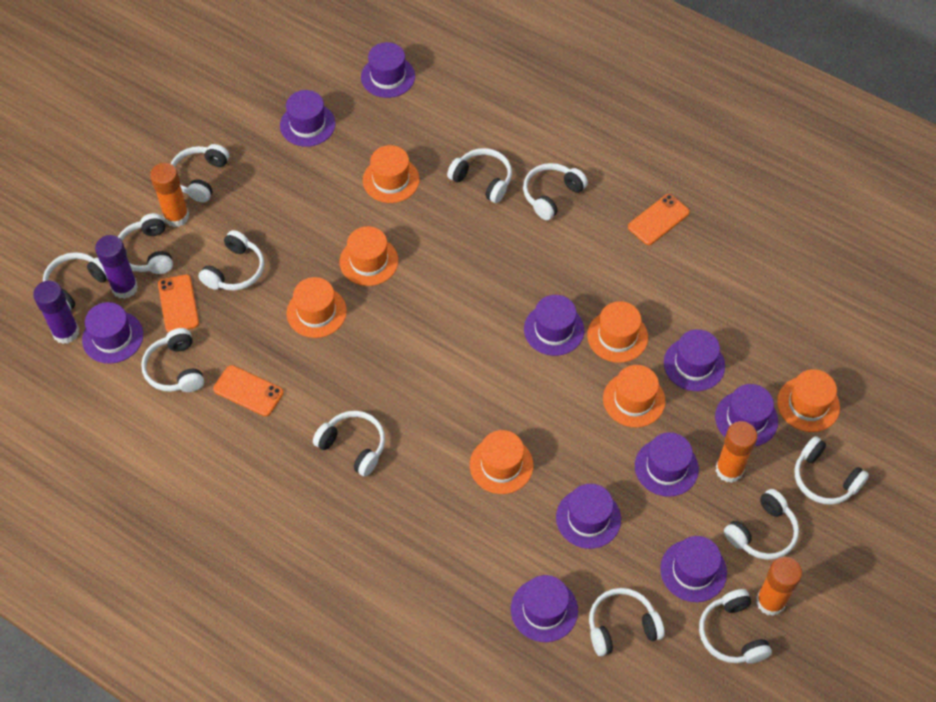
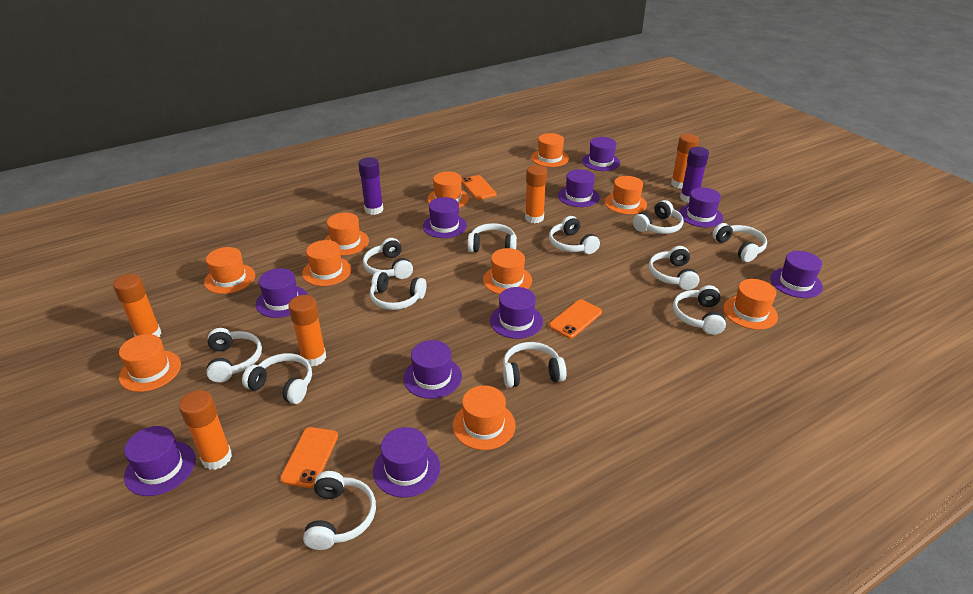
orange glue stick: [150,163,189,227] [716,421,757,483] [756,557,802,616] = 3 -> [113,274,162,337] [179,390,232,470] [288,295,326,366] [525,165,547,223] [671,134,699,189] = 5
orange hat: [287,277,347,338] [340,226,398,286] [363,145,420,203] [470,430,533,494] [587,301,648,363] [603,365,665,427] [777,369,840,432] = 7 -> [119,334,181,392] [204,247,255,294] [302,240,352,286] [324,213,369,255] [427,171,469,208] [453,385,516,450] [483,248,532,294] [531,133,569,167] [605,176,647,214] [723,279,778,330] = 10

